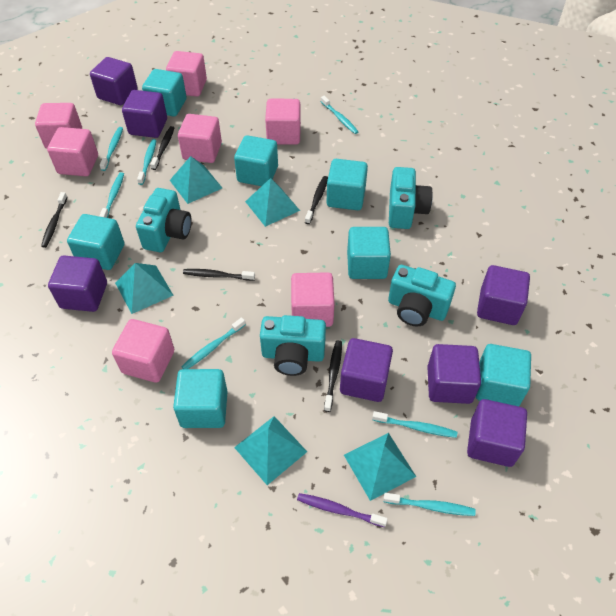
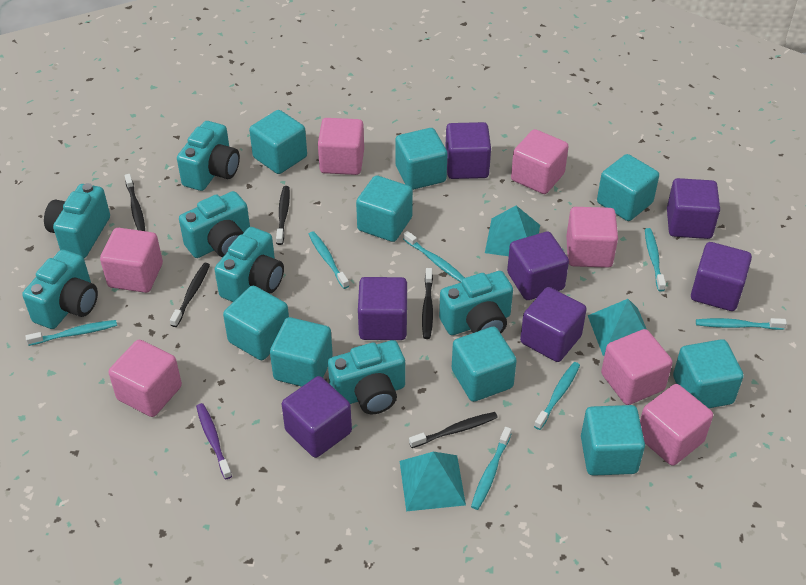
turquoise camera: [136,188,192,252] [260,315,326,376] [388,265,456,326] [389,167,433,229] = 4 -> [22,249,98,329] [44,183,110,258] [177,121,240,191] [179,191,250,258] [215,227,284,302] [328,340,405,414] [439,271,513,335] = 7
turquoise cube: [67,214,124,270] [142,69,186,117] [173,369,228,428] [234,135,278,186] [327,159,368,210] [347,227,391,279] [476,344,531,406] = 7 -> [223,286,289,360] [249,110,307,174] [270,317,333,387] [356,175,413,242] [395,128,447,190] [452,327,517,402] [581,405,645,476] [597,154,659,221] [673,339,744,408] = 9
turquoise pyramid: [115,263,173,314] [170,156,222,204] [234,416,307,485] [245,178,300,227] [344,433,416,501] = 5 -> [400,452,466,511] [485,206,540,256] [588,299,646,356] = 3

